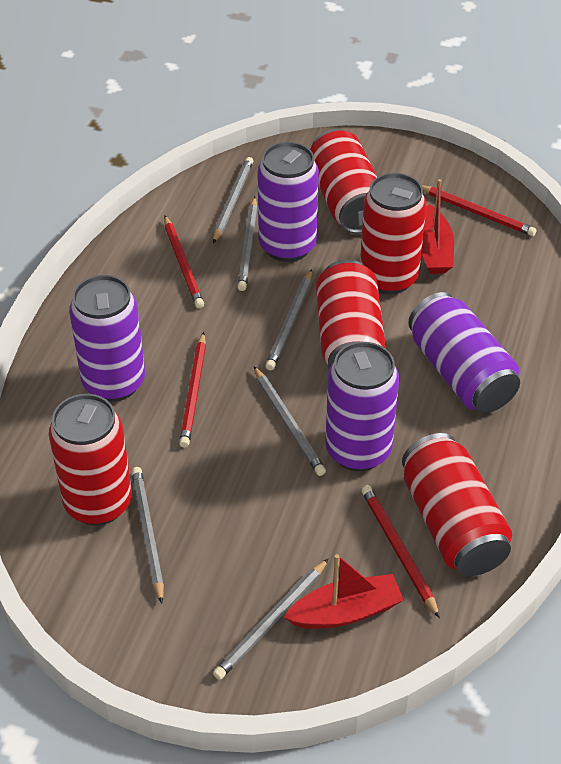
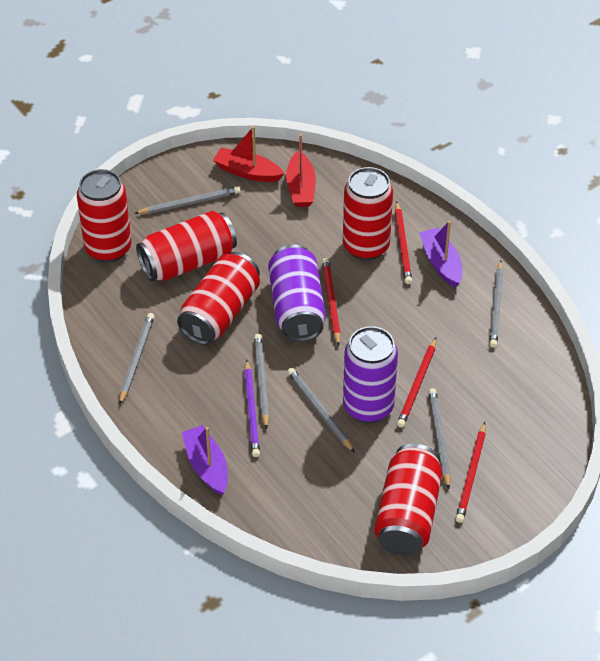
purple boat: none = 0 -> [182,425,228,495] [419,221,463,287] = 2
purple can: [69,275,145,402] [258,142,319,262] [325,342,399,471] [408,292,520,413] = 4 -> [268,244,326,342] [343,326,398,423] = 2
purple pencil: none = 0 -> [244,360,260,457] = 1

